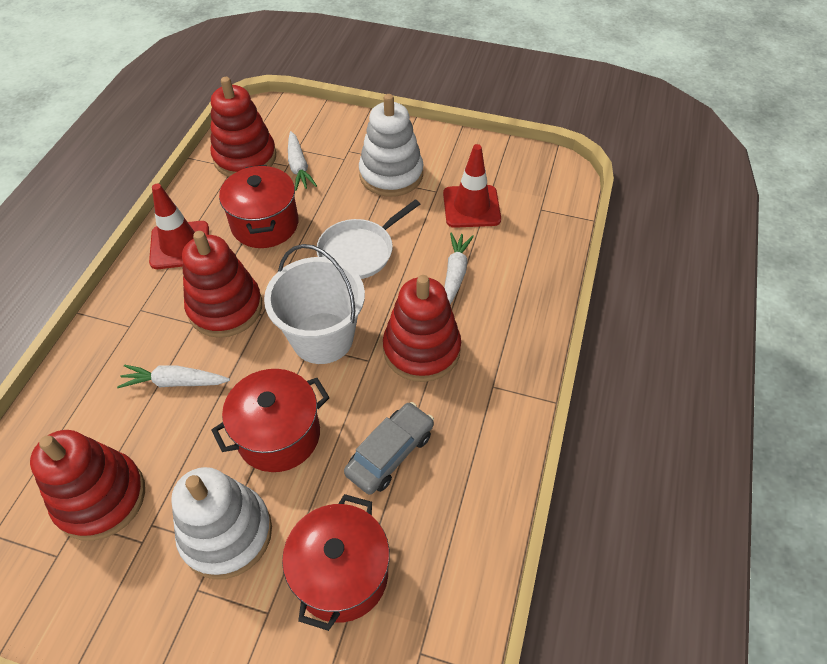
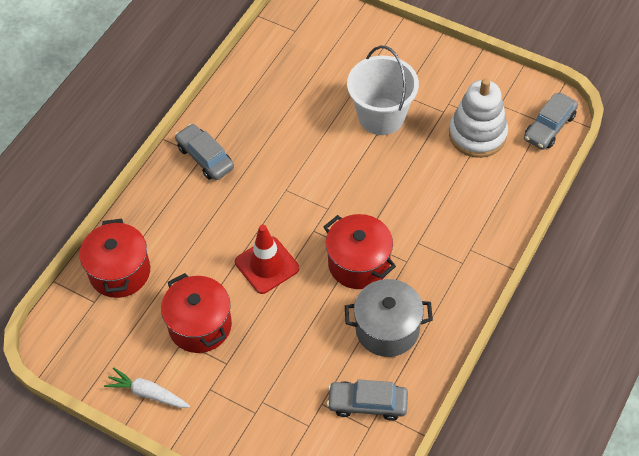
grey car: [344,402,434,495] = 1 -> [175,124,234,180] [327,379,408,421] [524,93,578,150] = 3
grey pot: none = 0 -> [345,279,433,357] = 1
red stacking toy: [30,430,145,541] [182,231,262,338] [210,77,276,177] [383,275,461,382] = 4 -> none = 0
red traffic cone: [149,184,209,269] [443,144,501,228] = 2 -> [235,225,299,294] = 1
white carrot: [117,365,230,388] [288,131,317,191] [444,232,474,304] = 3 -> [104,367,190,408] = 1
white pan: [317,199,420,279] = 1 -> none = 0
white stacking toy: [171,467,272,579] [359,94,423,197] = 2 -> [449,78,508,158] = 1

